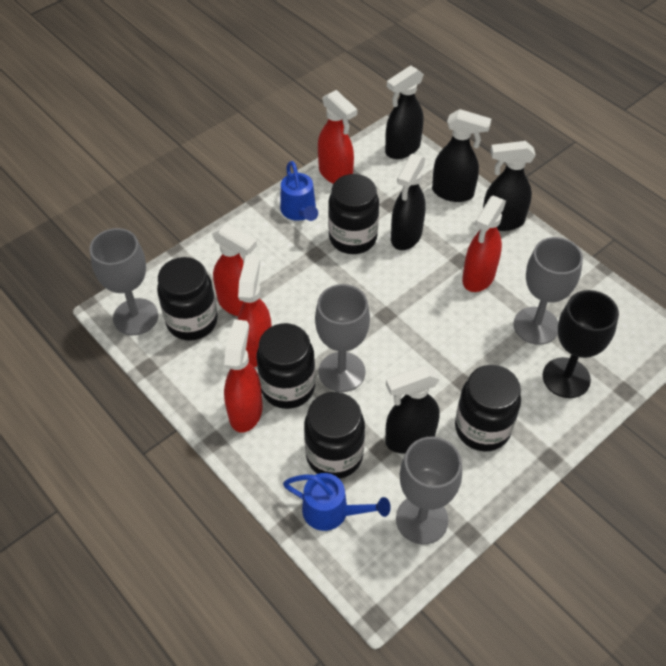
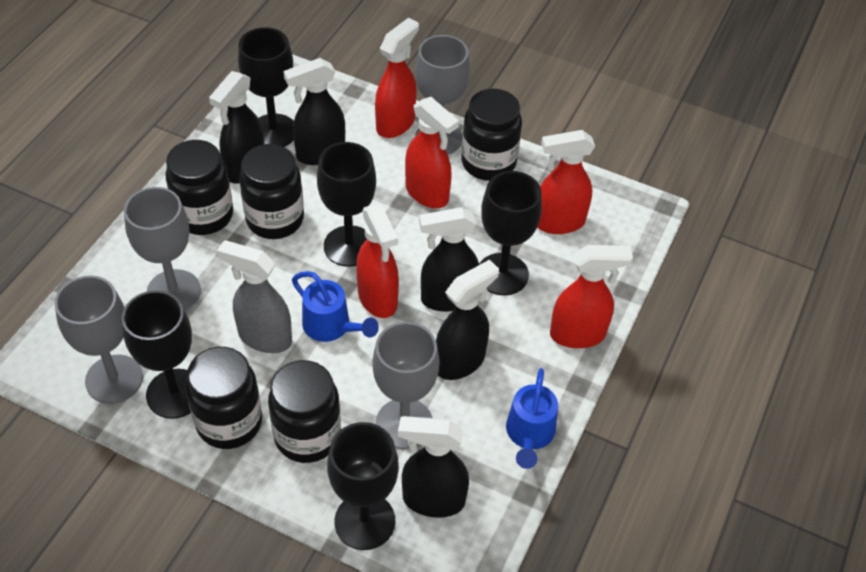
black goblet: [543,290,619,398] = 1 -> [122,290,192,419] [238,27,294,147] [317,142,376,267] [327,422,399,550] [479,171,542,295] = 5
grey spray bottle: none = 0 -> [217,240,292,353] = 1

